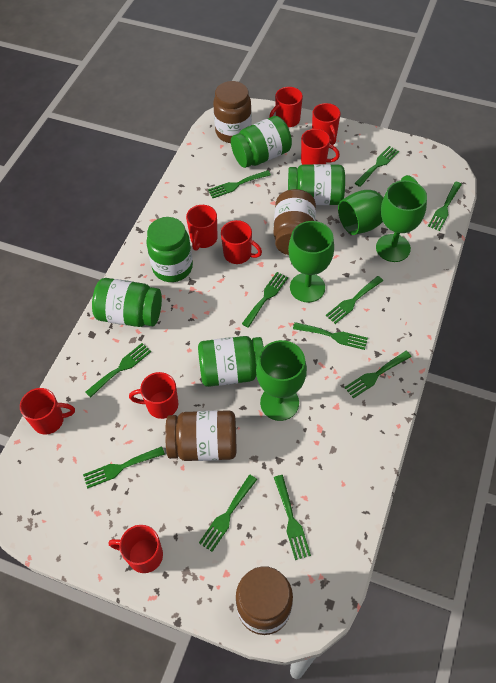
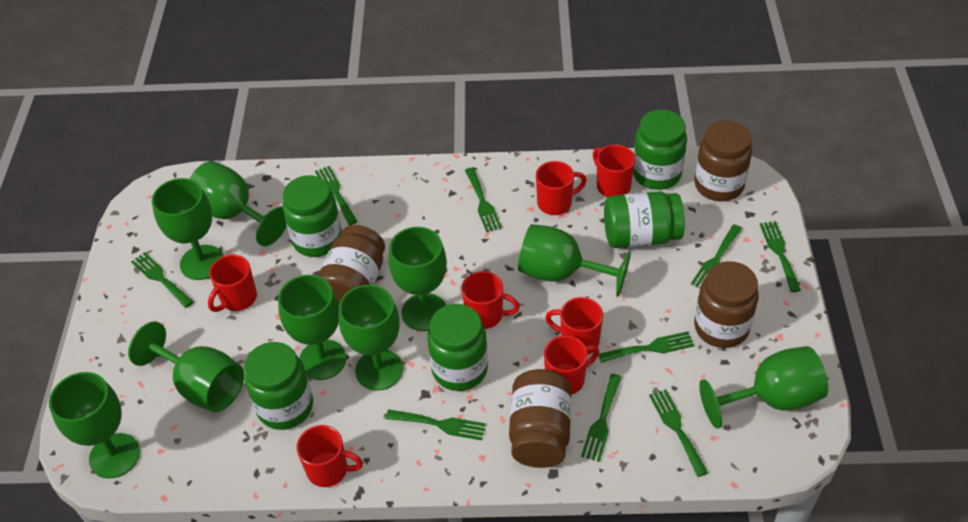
green fork: [83,447,165,489] [85,343,151,398] [199,475,257,552] [208,170,271,198] [242,272,288,328] [274,475,311,560] [293,322,368,350] [326,276,383,324] [344,351,412,398] [355,146,399,187] [428,182,462,231] = 11 -> [131,252,193,308] [315,166,358,225] [386,409,486,440] [465,167,502,232] [581,374,621,462] [598,331,694,363] [649,389,708,477] [691,224,742,287] [760,221,801,292] = 9
green goblet: [256,340,307,421] [288,221,334,303] [338,175,418,235] [376,180,427,262] = 4 -> [49,372,140,479] [128,321,244,412] [152,178,223,280] [190,161,287,246] [278,275,346,380] [338,285,403,390] [388,227,447,331] [518,224,631,297] [699,346,828,429] = 9
red mug: [20,388,75,434] [108,525,163,573] [129,372,178,419] [186,205,218,251] [221,220,262,264] [269,87,303,127] [301,129,340,165] [312,103,341,145] = 8 -> [208,255,257,312] [297,425,363,487] [461,271,520,329] [536,161,587,215] [544,336,599,395] [545,297,603,355] [593,145,635,197] = 7

